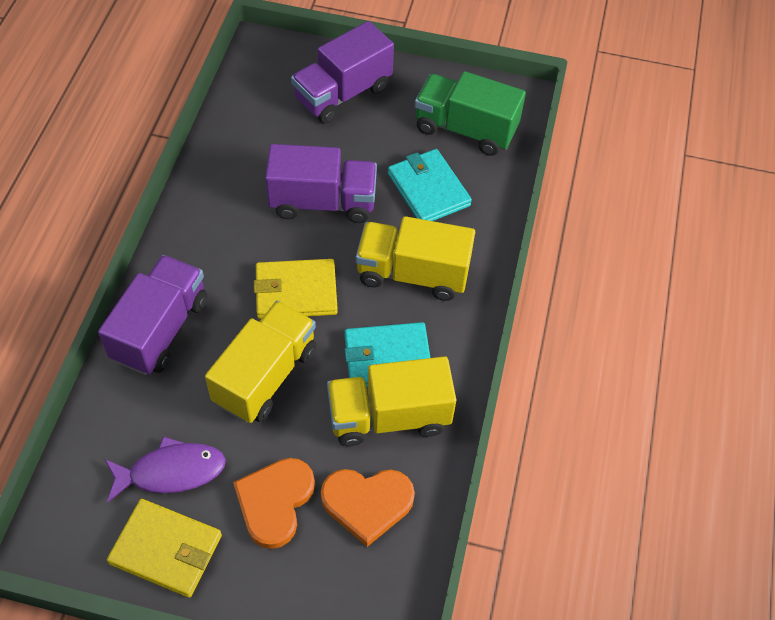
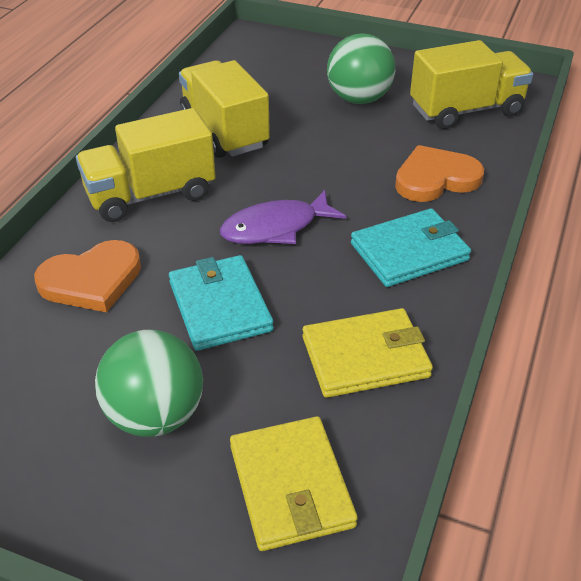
green ball: none = 0 -> [95,329,203,437] [327,33,395,104] = 2
green truck: [415,71,526,156] = 1 -> none = 0
purple truck: [98,255,207,375] [265,144,377,223] [291,21,394,123] = 3 -> none = 0

